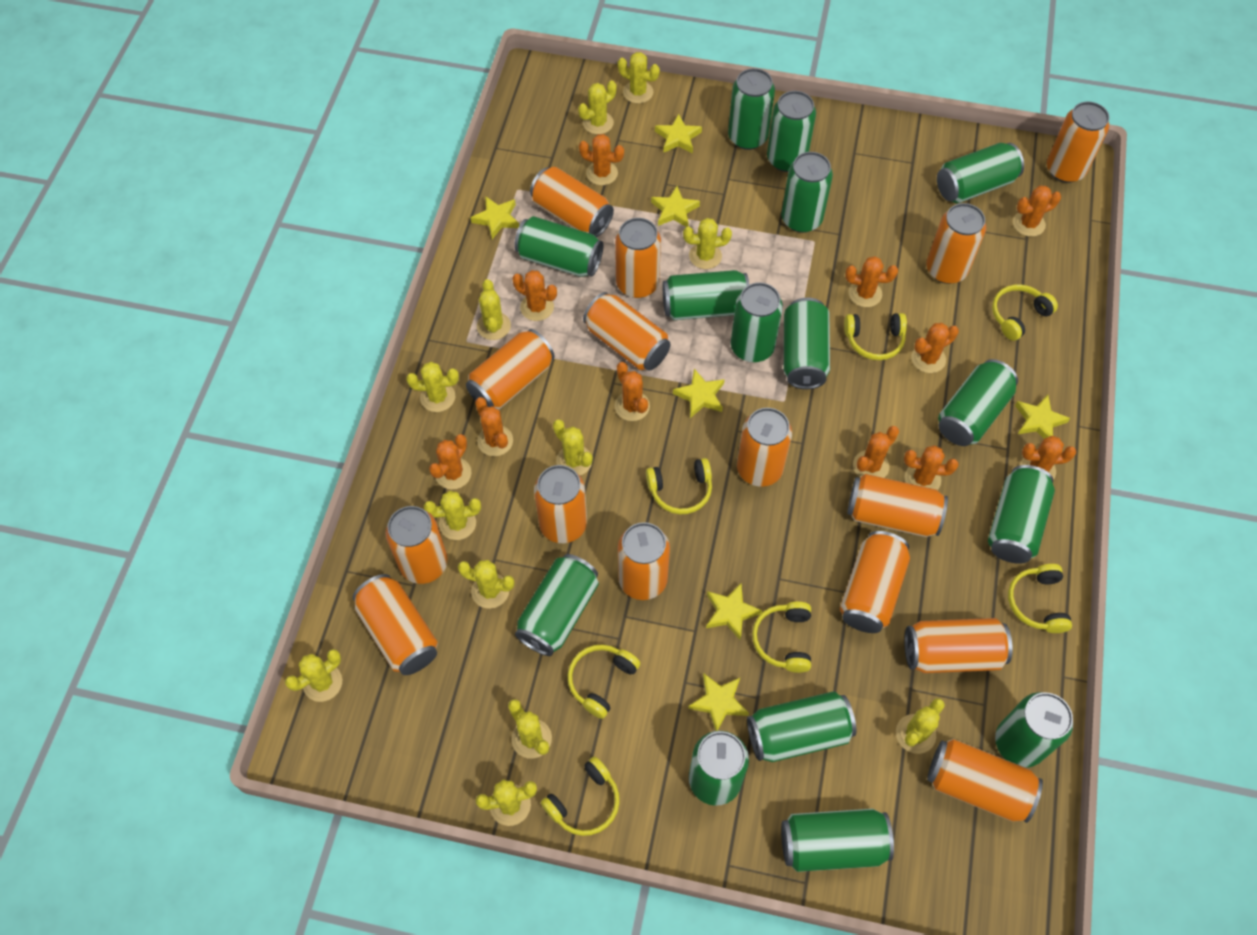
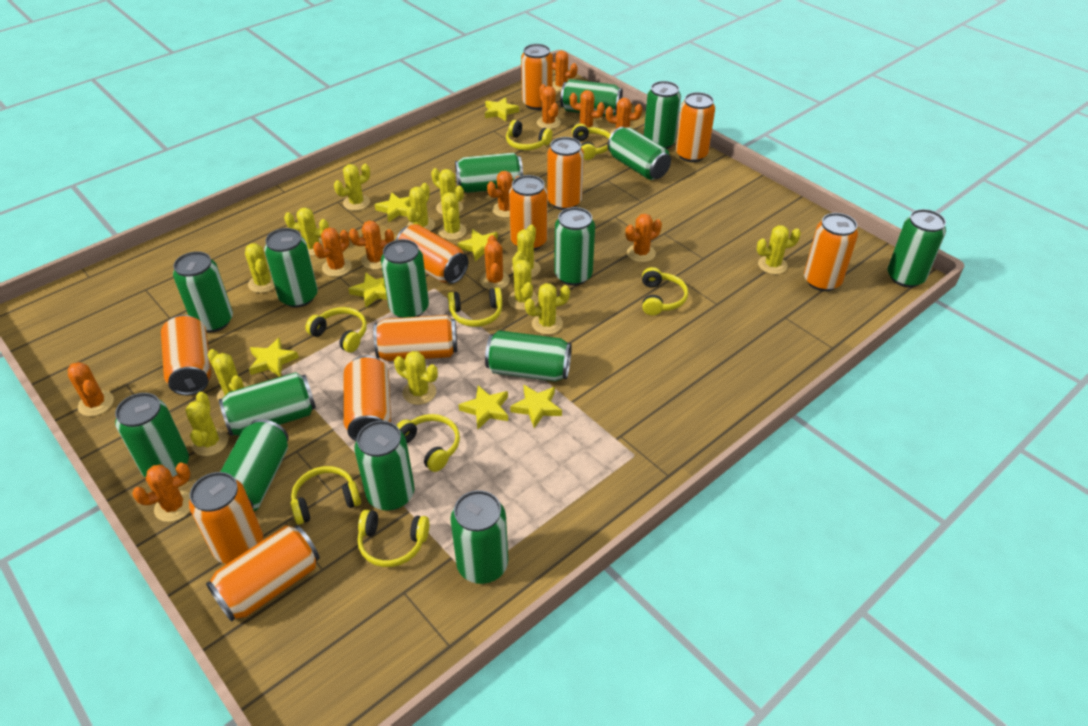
orange can: [353,574,438,675] [386,506,447,584] [466,329,555,410] [530,167,614,237] [534,465,587,543] [583,292,670,371] [615,218,661,298] [618,522,670,600] [737,408,792,487] [840,531,910,633] [847,474,948,537] [904,618,1013,673] [926,203,986,284] [927,739,1043,823] [1047,102,1109,183] = 15 -> [161,315,211,395] [189,472,263,564] [206,525,320,622] [344,356,391,441] [373,315,457,361] [396,224,468,284] [509,175,548,250] [521,44,553,110] [547,137,584,210] [676,92,715,162] [804,213,858,291] = 11
yellow cactus: [285,649,342,702] [406,362,459,412] [424,491,481,540] [458,560,515,609] [476,780,537,826] [477,279,511,340] [508,699,552,759] [553,419,593,475] [578,80,616,134] [618,52,660,104] [683,218,732,269] [896,698,945,754] = 12 -> [185,392,228,456] [207,349,250,401] [245,243,275,293] [284,207,329,256] [334,164,370,211] [394,351,438,405] [407,183,435,231] [431,168,464,215] [438,192,466,240] [508,254,538,310] [511,225,541,278] [525,283,570,335] [757,225,801,274] = 13
yellow headphones: [541,756,620,836] [568,644,640,719] [646,458,712,514] [752,602,811,673] [844,313,907,360] [992,285,1058,341] [1008,564,1072,633] = 7 -> [291,466,361,525] [305,307,367,353] [357,510,429,567] [396,414,460,472] [448,288,502,327] [506,120,552,150] [572,124,611,160] [642,267,688,315] = 8

